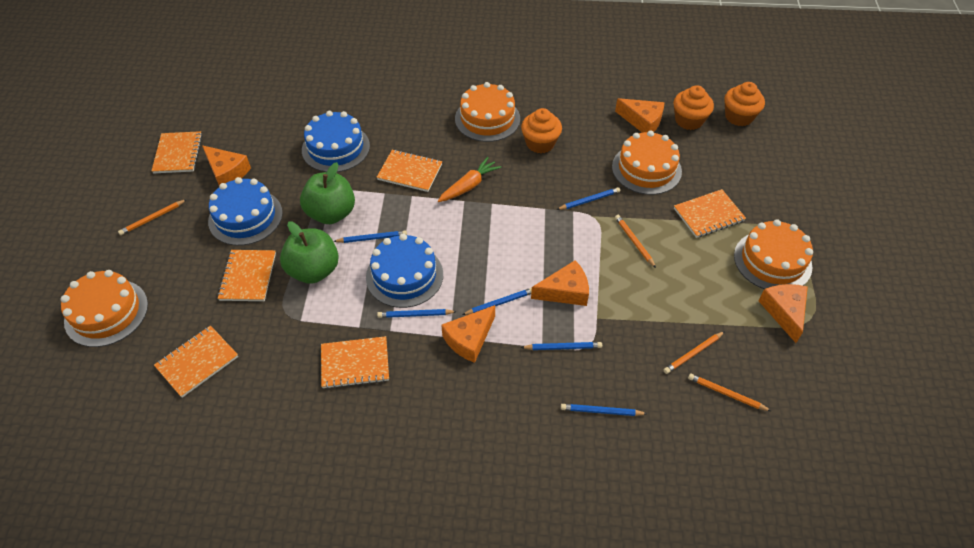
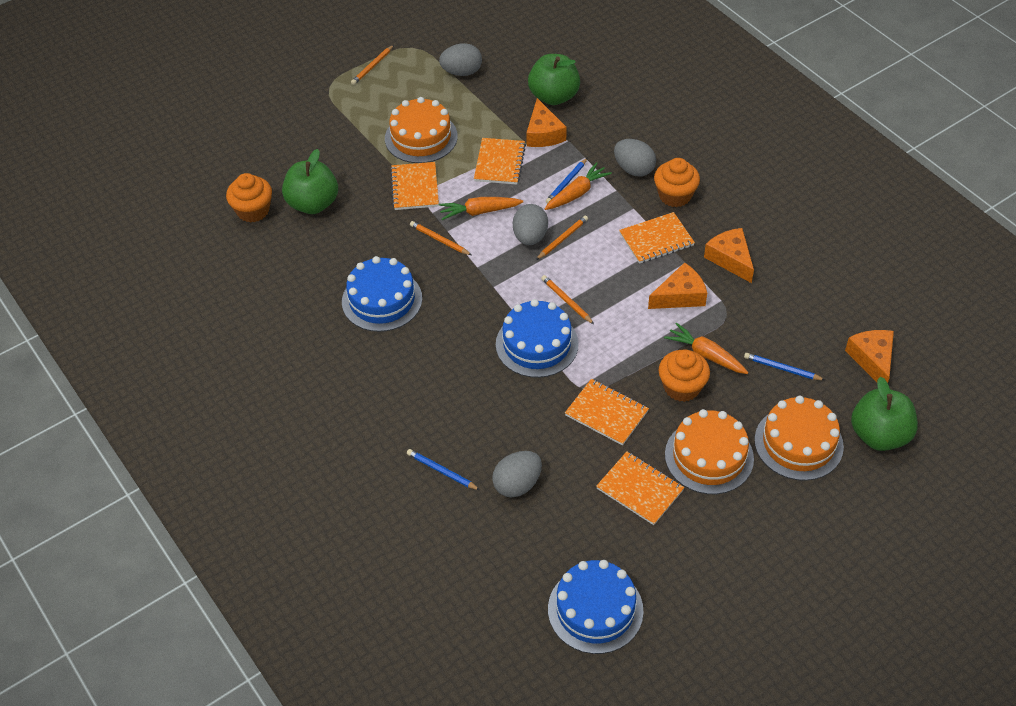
blue pencil: [333,230,407,243] [377,309,457,318] [462,288,532,315] [521,342,602,350] [556,187,620,210] [561,404,647,416] = 6 -> [407,449,480,490] [546,158,587,204] [744,353,825,380] = 3
green apple: [280,221,339,284] [300,162,355,224] = 2 -> [282,149,338,214] [528,54,580,105] [851,377,918,451] = 3
grey egg: none = 0 -> [439,43,482,76] [492,451,542,497] [513,204,548,245] [614,139,656,177] = 4
orange cake: [61,270,148,347] [455,82,520,142] [612,131,682,195] [734,219,813,289] = 4 -> [385,97,458,163] [665,409,754,494] [755,396,844,481] = 3
orange carrot: [438,157,501,202] = 1 -> [439,197,523,220] [545,162,612,210] [664,322,749,374] = 3
orange cheese: [202,145,251,186] [441,305,495,363] [531,260,589,306] [615,98,665,133] [759,284,808,343] = 5 -> [526,98,567,147] [648,262,707,309] [704,228,754,283] [845,330,894,383] = 4
orange notebook: [151,131,202,174] [154,325,238,398] [217,250,276,301] [321,336,389,389] [377,150,442,192] [674,189,746,238] = 6 -> [390,162,439,210] [474,138,526,185] [565,379,649,446] [596,451,684,525] [619,212,695,264] = 5

